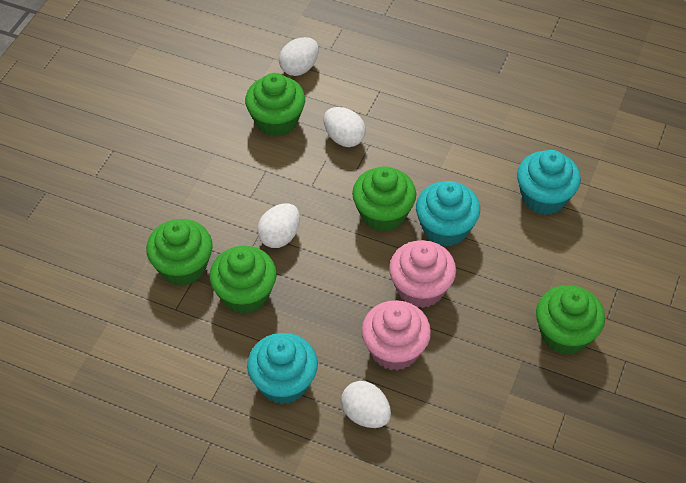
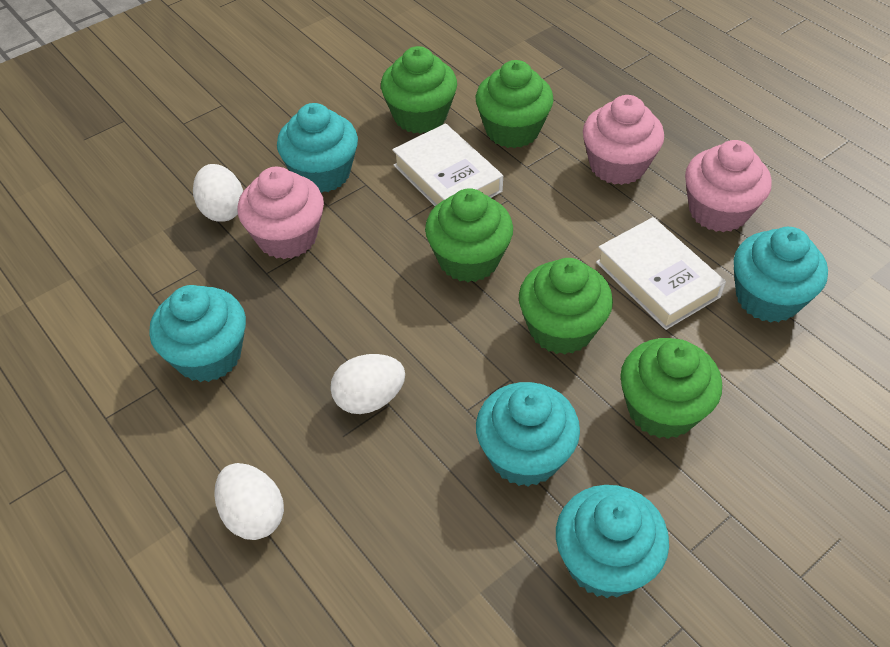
pink cupcake: [361,300,431,371] [389,240,456,308] = 2 -> [237,167,324,259] [583,95,664,185] [685,140,772,232] = 3
turquoise cupcake: [247,333,318,404] [416,181,480,247] [517,150,581,215] = 3 -> [149,285,246,382] [277,103,358,193] [476,382,580,486] [556,485,669,598] [734,227,828,322] = 5
white book: none = 0 -> [392,123,503,206] [596,217,726,330] = 2
white egg: [257,203,300,248] [279,37,319,76] [324,107,366,147] [341,381,391,428] = 4 -> [193,164,243,222] [214,463,284,540] [330,354,405,414] = 3

